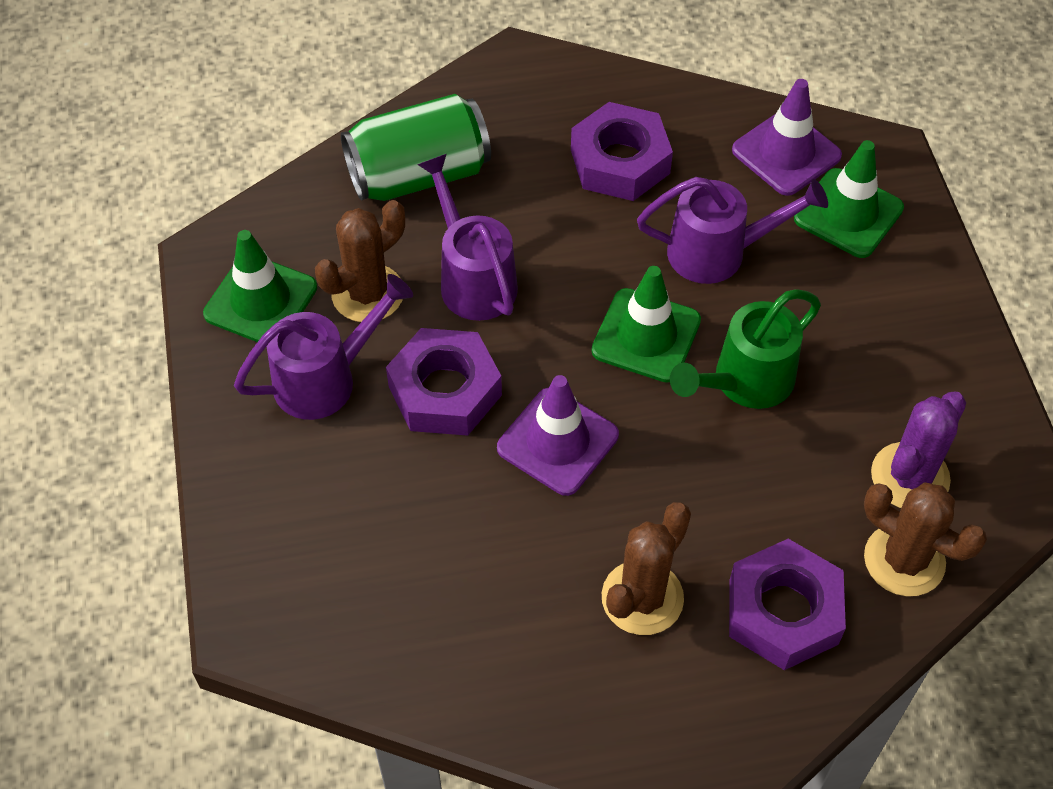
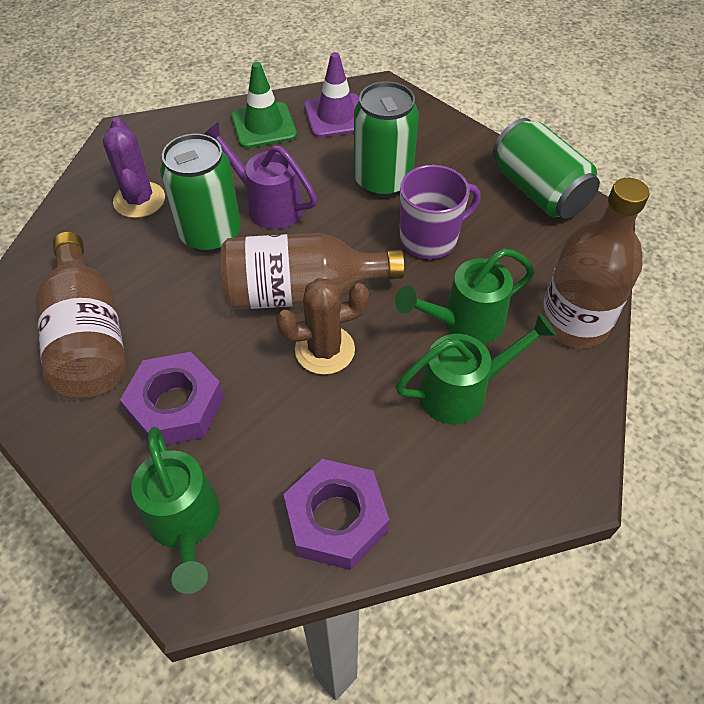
brown bottle: none = 0 -> [36,232,127,398] [221,233,405,310] [540,178,650,348] = 3
brown cactus: [315,200,405,322] [602,502,691,635] [864,482,987,596] = 3 -> [276,278,369,375] = 1
green can: [341,94,491,201] = 1 -> [160,134,241,253] [354,82,419,198] [493,118,600,219] = 3
green traffic cone: [203,230,317,342] [592,266,701,383] [794,140,904,258] = 3 -> [231,62,297,148] = 1
green watering can: [670,289,821,409] = 1 -> [131,427,220,594] [395,248,534,344] [395,313,557,424] = 3
purple mug: none = 0 -> [400,165,481,259] = 1
purple nut: [386,328,502,436] [571,102,673,201] [729,539,846,670] = 3 -> [120,352,224,445] [283,459,389,570] = 2
purple traffic cone: [497,375,619,496] [732,79,842,196] = 2 -> [304,52,359,138] = 1
purple watering can: [234,274,413,420] [417,154,518,321] [637,177,828,284] = 3 -> [204,122,317,229] = 1

